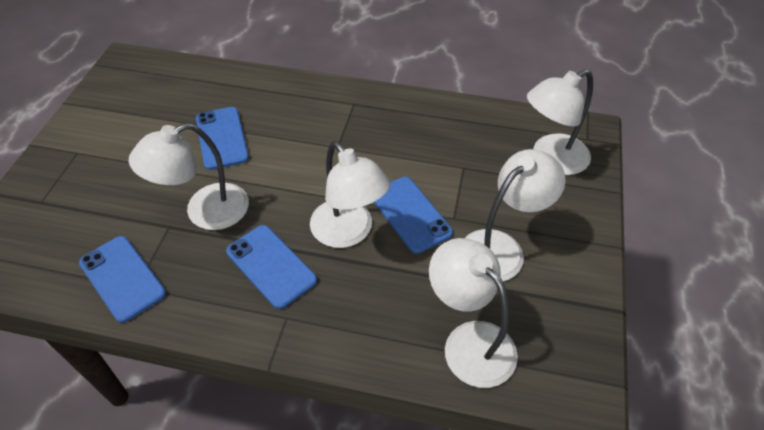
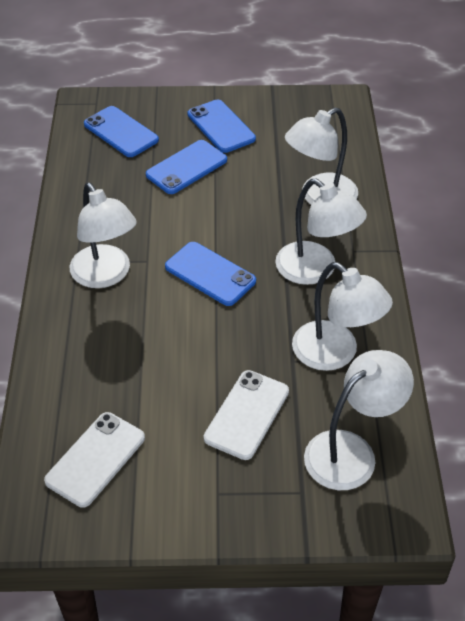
white phone: none = 0 -> [44,412,145,508] [204,370,289,460] = 2

